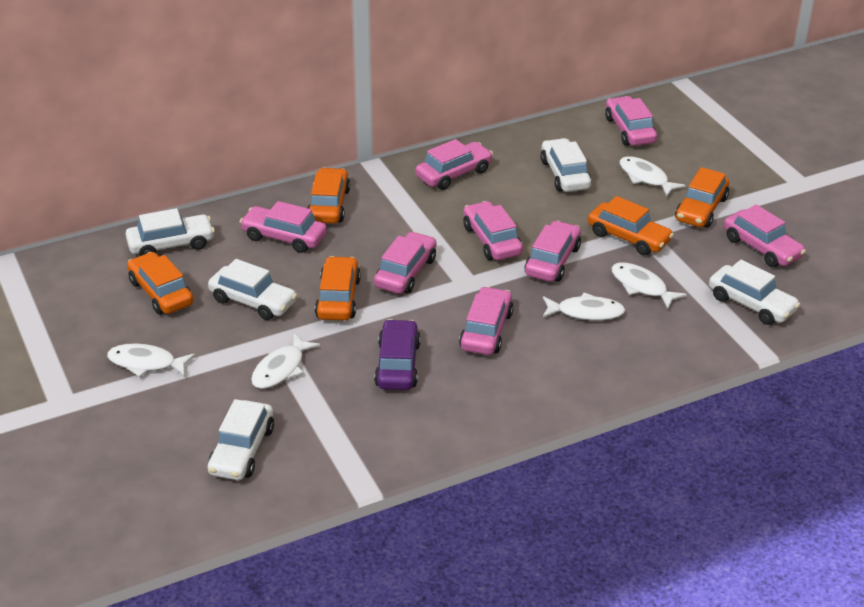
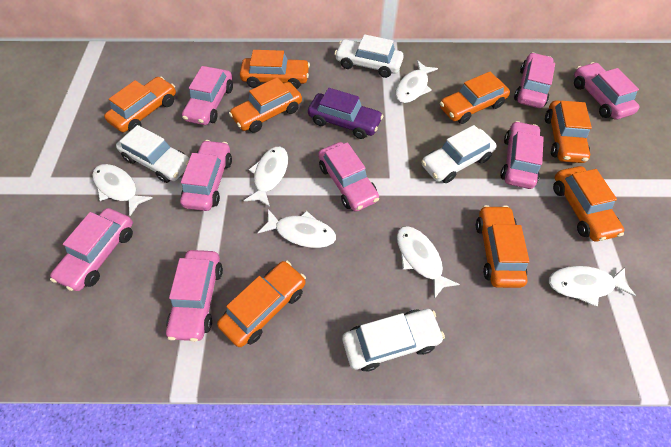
orange car: [127,252,193,315] [307,168,350,224] [315,256,361,320] [588,196,674,255] [675,167,729,228] = 5 -> [104,77,176,132] [217,261,306,347] [229,77,302,133] [240,50,310,89] [440,72,510,124] [476,205,530,288] [545,100,592,163] [553,166,624,242] = 8
white car: [125,208,215,256] [208,259,298,320] [208,399,274,480] [541,138,592,192] [709,260,800,325] = 5 -> [116,125,190,183] [334,34,404,78] [342,309,445,372] [421,125,497,183] = 4
white fish: [107,343,195,377] [251,333,320,389] [542,293,625,321] [611,262,687,309] [620,156,686,196] = 5 -> [92,164,153,216] [244,147,288,207] [258,209,336,248] [395,60,438,103] [397,226,460,299] [549,266,636,307] = 6

